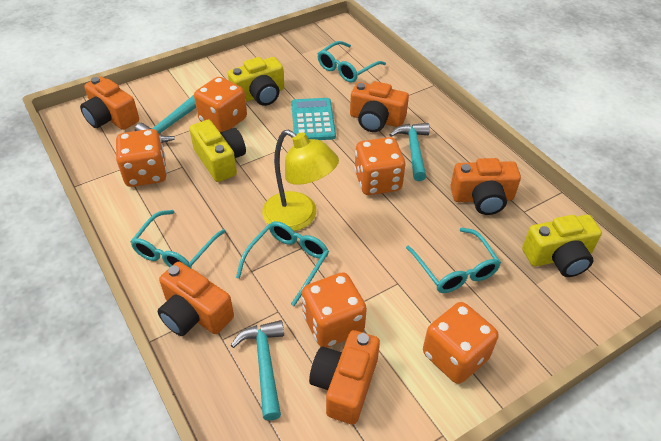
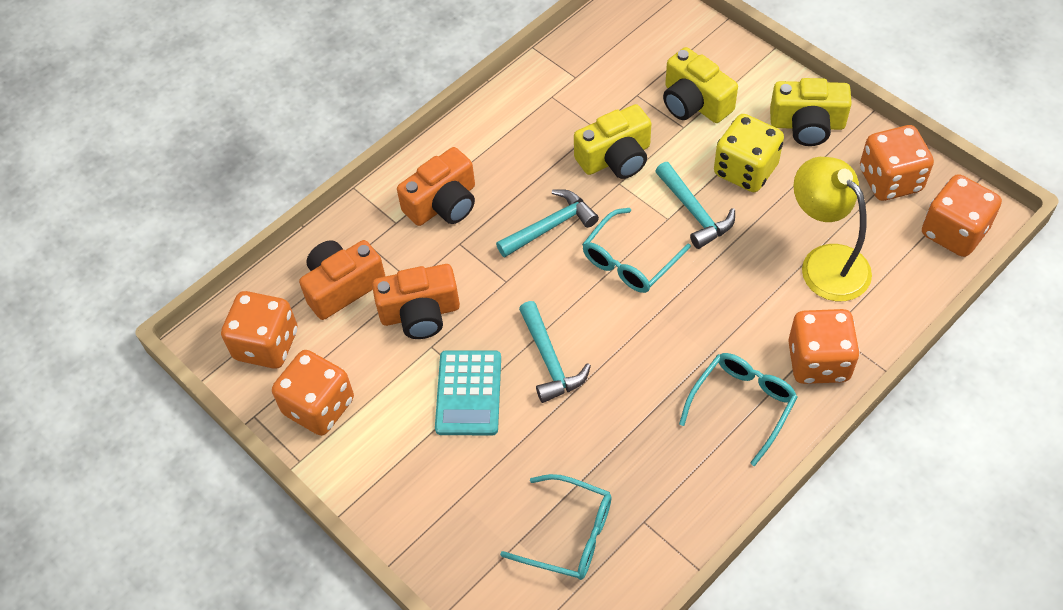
orange camera: [80,77,139,130] [157,262,234,336] [309,330,380,425] [350,81,409,132] [450,158,521,215] = 5 -> [299,240,385,320] [372,264,460,339] [397,147,475,226] = 3
turquoise glasses: [130,210,226,268] [236,221,329,306] [317,41,386,82] [406,228,501,293] = 4 -> [500,474,612,580] [582,208,691,293] [679,353,798,466] = 3
yellow dice: none = 0 -> [714,114,784,192] = 1

